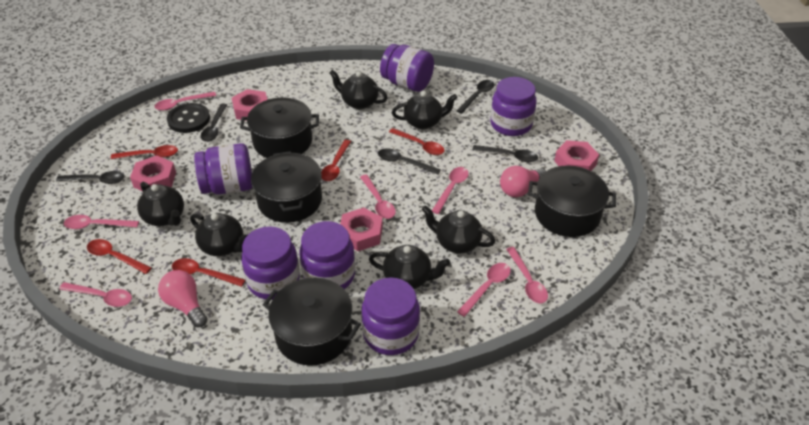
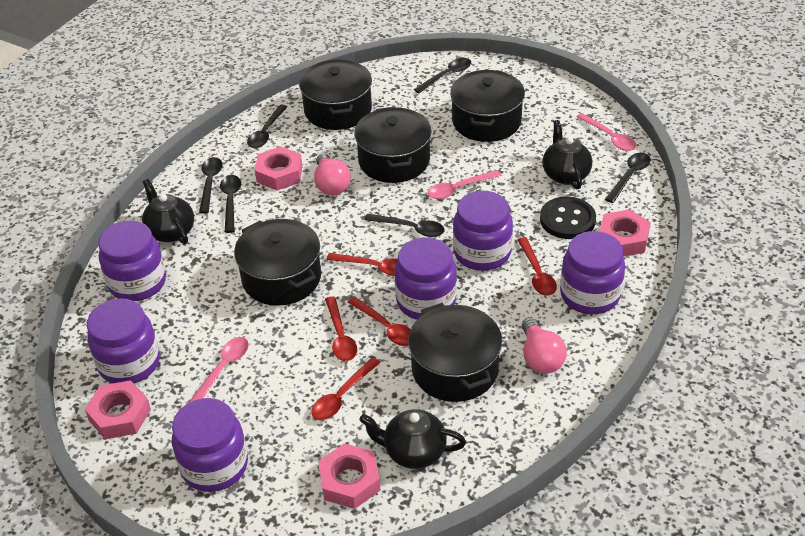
black pot: [240,98,319,158] [251,151,322,223] [263,278,361,366] [528,165,616,237] = 4 -> [234,219,321,306] [299,59,372,130] [354,107,432,183] [408,303,502,402] [450,69,525,142] = 5
black spoon: [56,171,125,184] [201,104,227,142] [378,148,441,174] [456,80,495,114] [472,145,538,162] = 5 -> [199,157,223,214] [220,175,241,233] [247,105,287,148] [365,214,445,237] [414,58,471,93] [605,153,651,203] = 6
black teapot: [137,182,184,226] [190,213,247,256] [329,70,388,109] [369,245,450,289] [392,91,458,129] [422,205,496,253] = 6 -> [142,179,194,245] [359,409,466,469] [543,120,592,189] = 3
pink spoon: [59,282,132,307] [64,215,139,229] [154,92,216,110] [360,174,396,219] [432,167,469,214] [457,263,511,317] [506,247,548,303] = 7 -> [188,337,249,403] [428,170,501,199] [576,113,637,151] = 3

